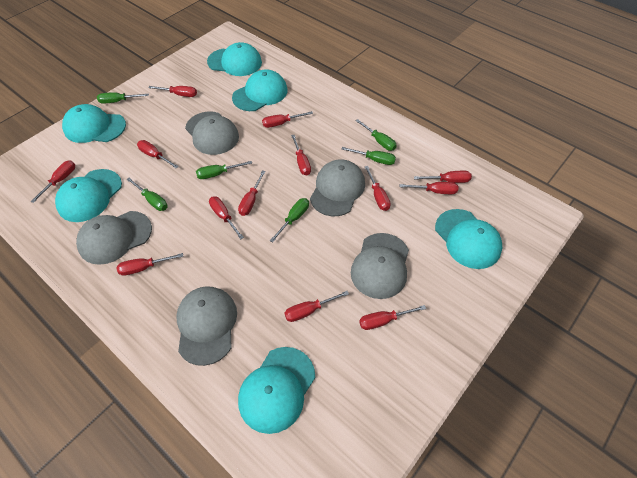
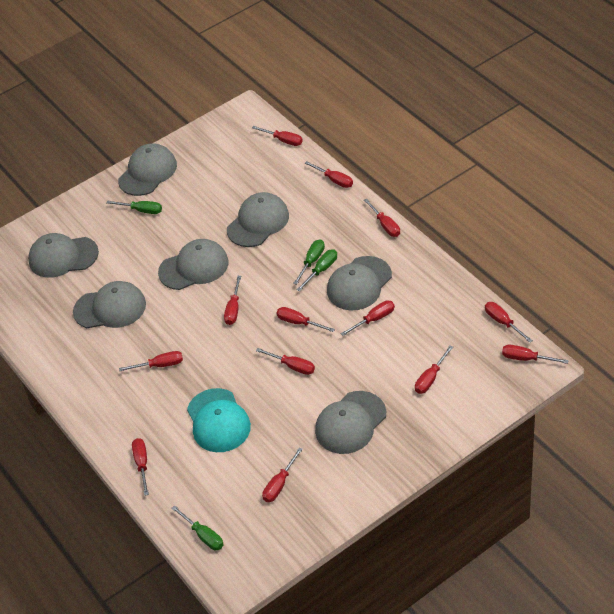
green screwdriver: [97,92,149,104] [126,178,168,211] [196,161,252,179] [270,198,309,242] [341,147,396,165] [356,119,397,151] = 6 -> [106,201,162,214] [171,505,223,550] [293,239,325,285] [296,249,337,292] = 4
grey cap: [76,211,152,265] [176,286,237,366] [185,111,239,155] [310,159,365,216] [351,233,409,299] = 5 -> [28,233,99,278] [73,281,146,328] [118,143,177,196] [158,239,228,290] [227,192,289,247] [315,391,386,454] [327,256,392,310] = 7
turquoise cap: [55,169,122,222] [62,104,126,143] [207,42,262,76] [232,70,287,111] [238,347,315,434] [435,209,502,269] = 6 -> [187,388,251,452] = 1

